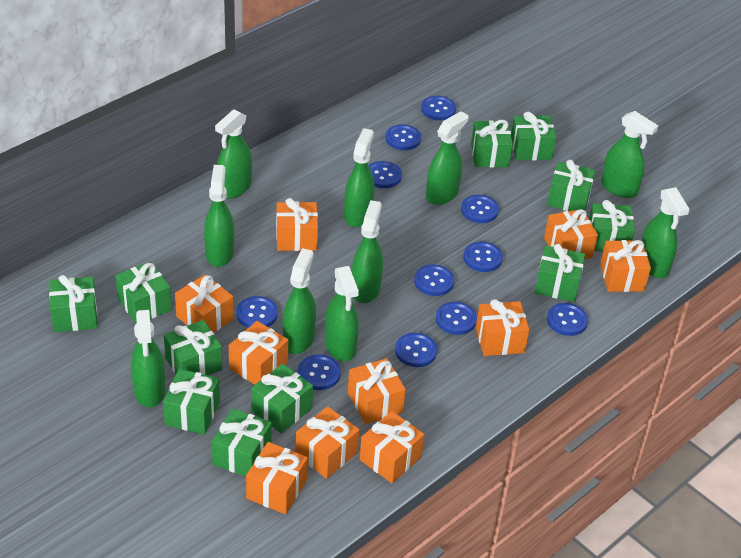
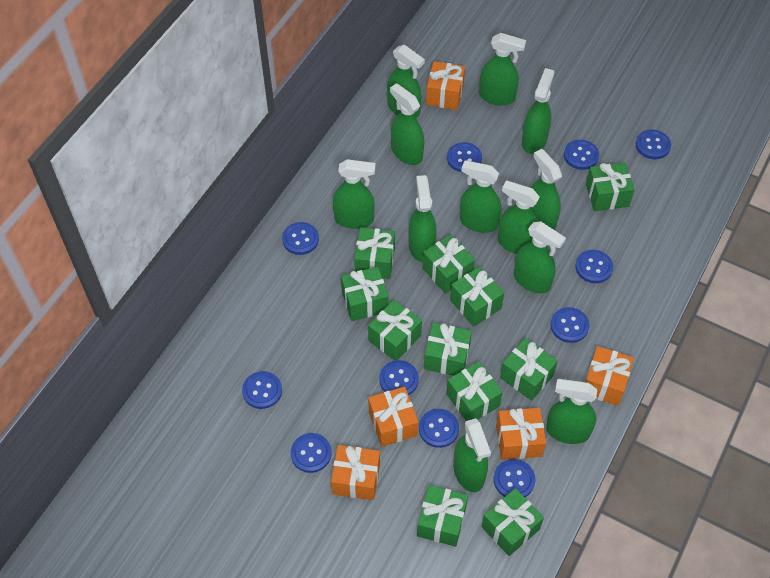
green spray bottle: [131,310,165,407] [204,165,234,267] [215,109,252,199] [283,248,316,354] [325,266,359,361] [344,128,375,227] [352,200,383,303] [426,111,468,205] [601,111,658,198] [642,187,690,278] = 10 -> [333,159,375,229] [387,45,425,118] [390,83,424,165] [408,175,437,262] [453,418,491,492] [460,160,502,233] [479,33,526,105] [498,181,539,254] [514,222,566,294] [522,68,554,154] [530,149,562,230] [546,379,597,444] = 12
orange gift: [175,274,234,333] [229,321,288,385] [246,442,308,514] [276,198,318,251] [295,406,359,479] [348,358,406,424] [360,411,425,483] [476,299,529,356] [544,209,598,259] [600,240,651,292] = 10 -> [331,445,380,500] [368,387,419,447] [426,61,465,110] [496,408,546,460] [586,346,634,406] = 5

